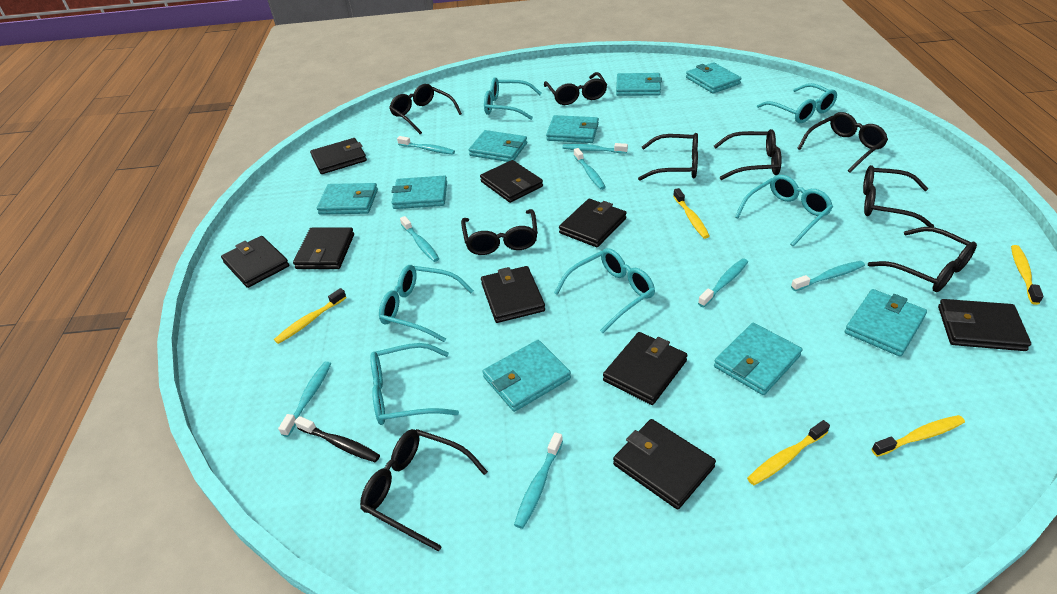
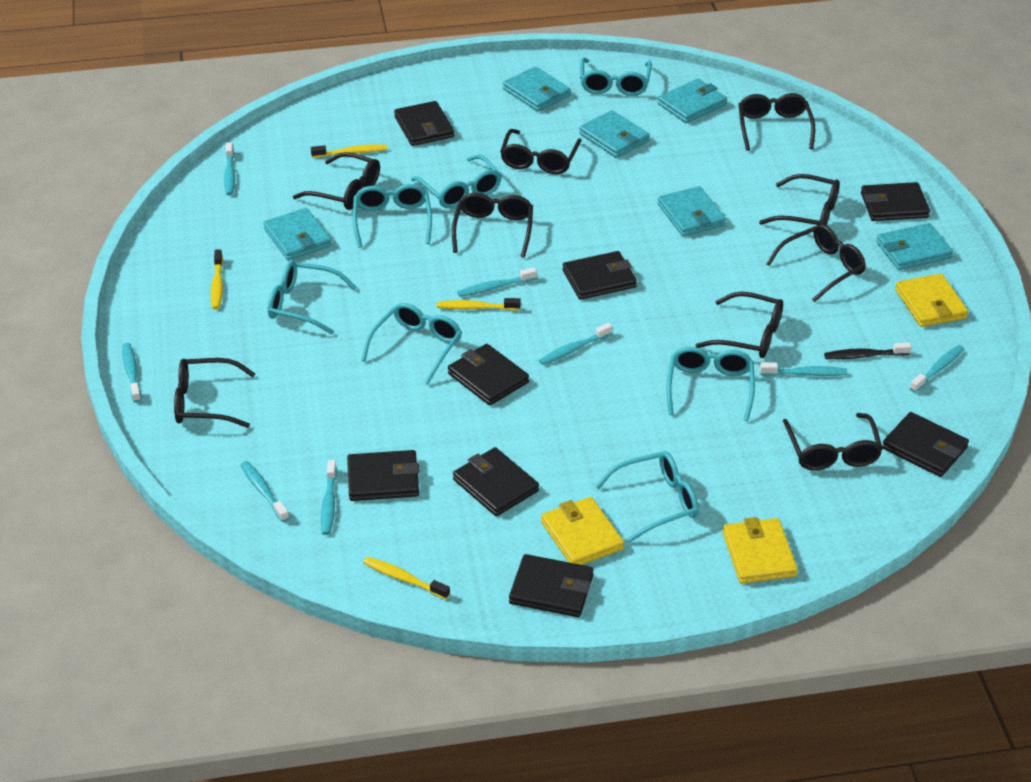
black wallet: [221,236,289,288] [293,227,354,269] [310,138,367,174] [480,160,543,203] [481,266,545,323] [559,199,627,247] [603,332,687,405] [613,419,716,510] [938,299,1031,351] = 9 -> [347,450,420,501] [394,101,454,146] [448,344,529,406] [453,447,539,516] [509,554,594,617] [563,251,637,300] [861,182,930,221] [882,412,969,477] = 8
turquoise glasses: [370,343,459,425] [379,265,474,342] [484,77,542,120] [554,248,655,333] [735,175,833,246] [757,83,837,123] = 6 -> [268,261,357,335] [353,184,432,248] [361,303,462,385] [411,154,502,208] [580,58,652,96] [595,451,699,543] [667,347,755,421] = 7
turquoise wallet: [317,183,378,215] [391,176,447,209] [469,130,527,162] [483,340,571,412] [546,115,599,143] [616,73,662,96] [686,62,741,93] [714,323,802,395] [845,289,927,357] = 9 -> [263,208,332,260] [503,66,571,111] [579,110,650,158] [657,79,727,123] [658,186,726,236] [876,223,953,270] = 6
yellow toothbrush: [274,288,347,344] [673,188,710,239] [747,420,830,485] [871,415,965,457] [1011,245,1044,305] = 5 -> [211,249,223,309] [311,144,387,158] [363,557,450,599] [437,298,521,311] = 4
yellow wallet: none = 0 -> [541,497,624,565] [723,517,798,584] [895,274,968,327] = 3

